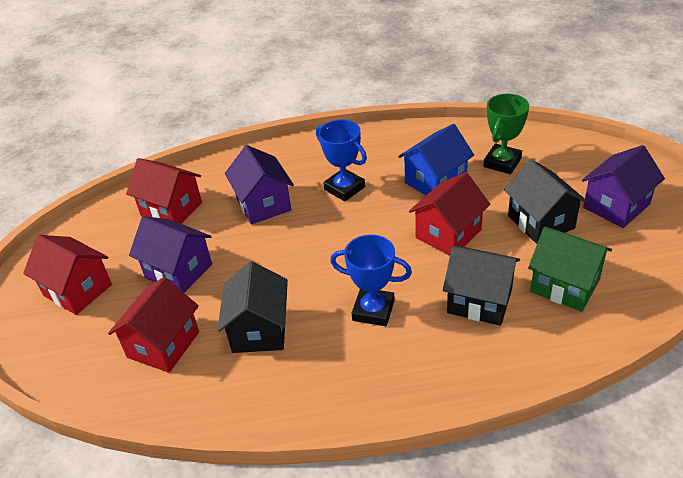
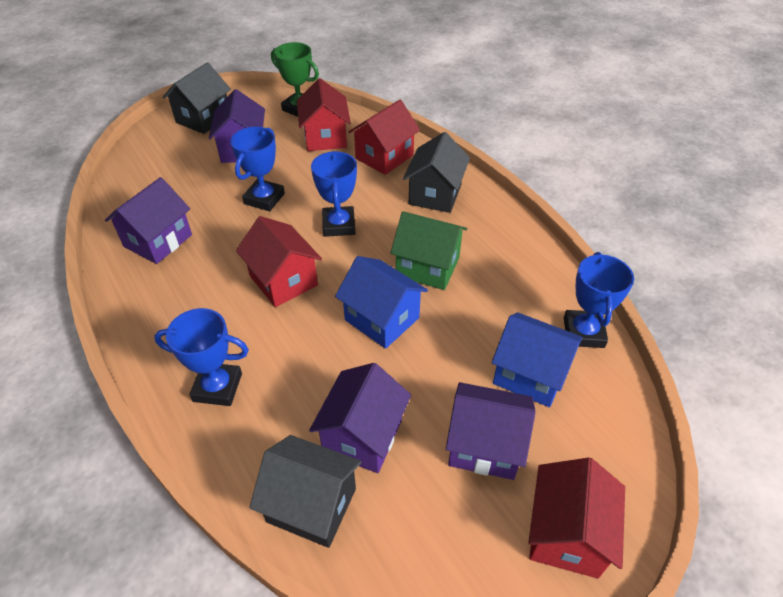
blue house: [398,124,474,195] = 1 -> [335,256,428,349] [492,312,582,407] = 2
blue trophy: [316,119,367,201] [330,235,412,326] = 2 -> [154,308,249,406] [231,127,285,211] [311,151,357,237] [564,252,634,348] = 4
purple house: [129,216,212,293] [225,145,294,224] [582,145,665,228] = 3 -> [105,177,192,264] [209,89,265,163] [309,363,411,473] [446,382,536,480] = 4

